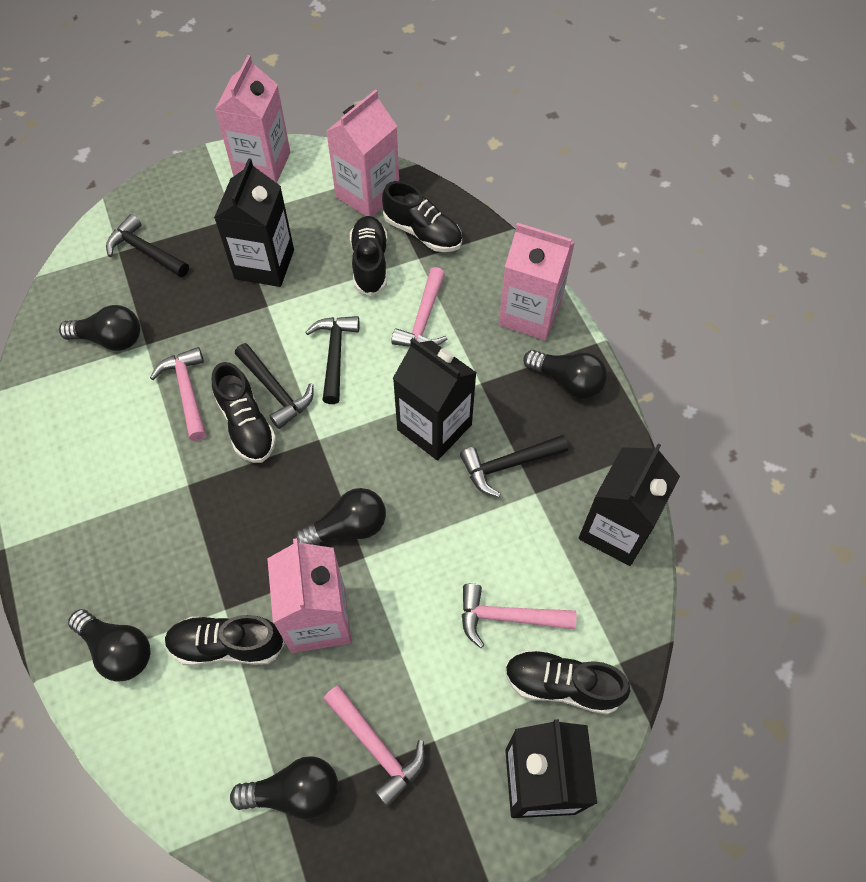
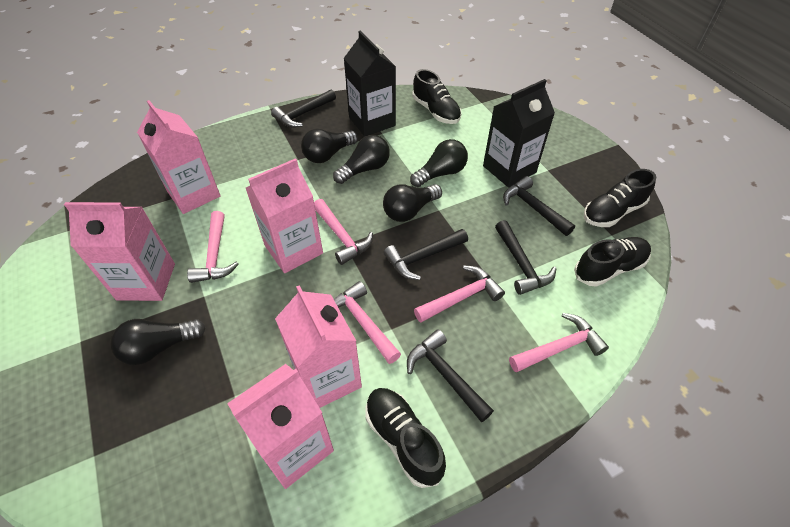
black carton: [214,158,294,287] [393,338,477,460] [505,719,597,818] [579,444,680,566] = 4 -> [344,30,396,136] [483,79,555,187] = 2
black hammer: [106,214,189,278] [235,343,314,429] [305,316,359,404] [460,435,568,497] = 4 -> [271,89,336,128] [384,229,468,280] [407,329,494,423] [495,220,556,295] [503,176,575,236] = 5
black shoe: [164,615,285,666] [212,362,276,463] [350,216,387,296] [382,181,462,252] [505,649,630,715] = 5 -> [365,388,446,488] [412,69,461,124] [574,237,651,287] [584,169,656,227] = 4
pink carton: [215,55,290,183] [267,538,352,653] [326,89,399,217] [499,223,575,341] = 4 -> [64,202,175,301] [137,100,221,214] [227,364,334,489] [246,158,323,273] [275,285,362,408] = 5
pink hammer: [150,347,206,441] [324,685,425,807] [391,267,447,347] [462,583,577,648] = 4 -> [187,211,239,283] [314,199,373,265] [334,281,401,364] [414,266,505,323] [509,313,609,372] = 5

